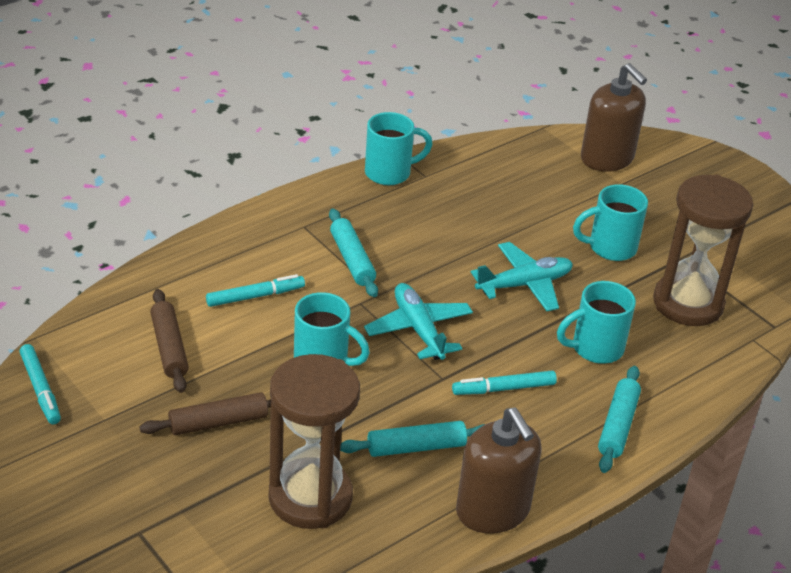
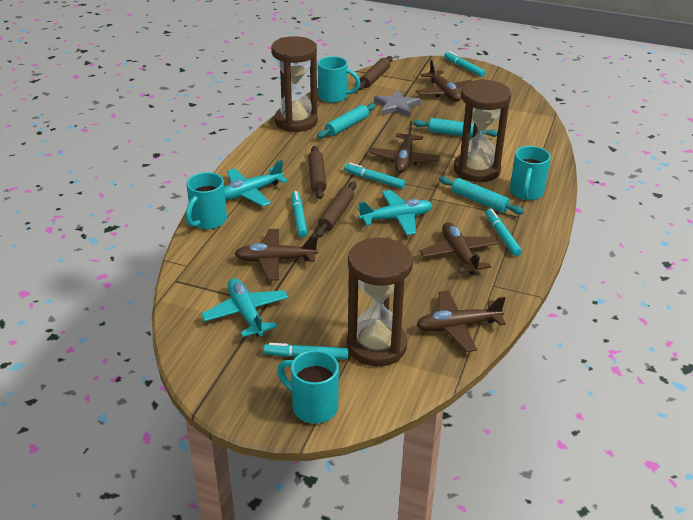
brown hourglass: [269,354,360,529] [653,174,753,326] = 2 -> [271,36,318,132] [347,237,413,366] [454,79,511,182] = 3
brown plane: none = 0 -> [235,229,318,281] [370,121,440,173] [416,60,471,102] [416,290,506,352] [420,222,499,275] = 5
brown rolling pin: [139,392,271,435] [150,289,189,393] = 2 -> [308,146,327,199] [315,182,356,238] [358,56,393,90] = 3
brown soap dispenser: [456,408,542,534] [581,63,647,172] = 2 -> none = 0
grey star: none = 0 -> [374,90,421,117] = 1
turquoise marker: [20,344,61,424] [206,274,305,307] [452,371,557,395] = 3 -> [263,343,348,360] [292,191,307,237] [344,163,405,189] [444,51,486,77] [485,209,522,256] = 5
turquoise plane: [364,283,473,360] [471,242,573,311] = 2 -> [201,278,288,337] [224,160,288,206] [357,190,433,235] = 3

